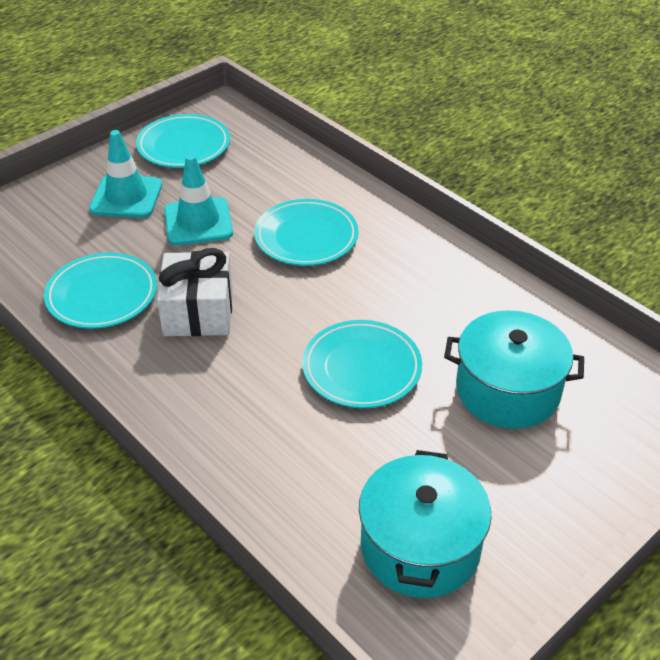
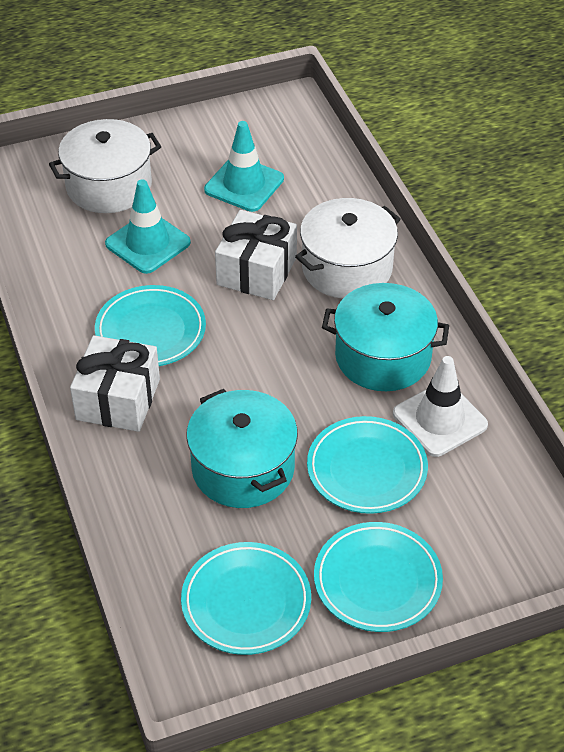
white gift: [157,248,233,336] = 1 -> [70,335,160,432] [215,210,297,300] = 2
white pot: none = 0 -> [49,119,161,213] [295,198,401,299] = 2
white traffic cone: none = 0 -> [393,356,488,457] = 1

